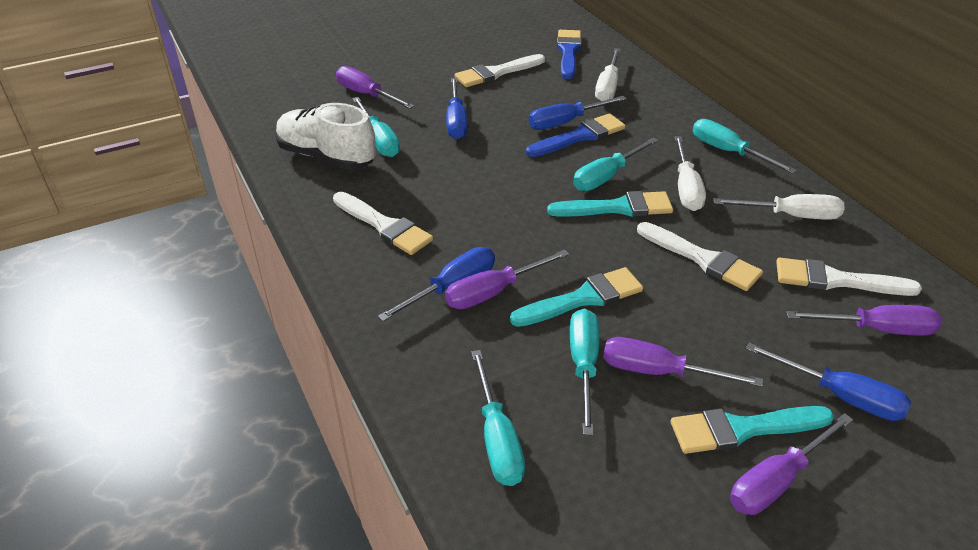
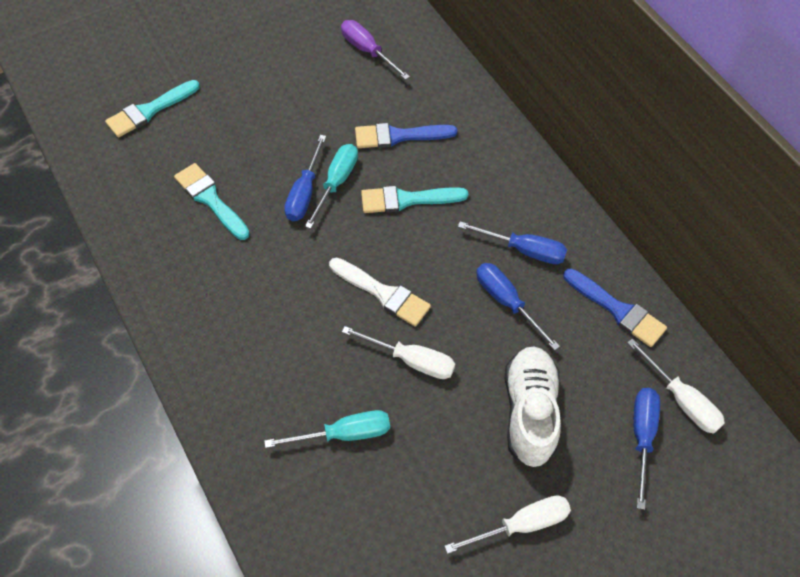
purple screwdriver: [336,66,414,109] [445,249,570,309] [603,337,763,387] [730,413,853,515] [786,305,942,336] = 5 -> [341,20,410,80] = 1
turquoise screwdriver: [352,97,400,157] [471,350,525,486] [570,308,599,435] [573,137,659,191] [692,119,797,174] = 5 -> [264,410,390,448] [305,144,358,229] = 2
white brush: [333,192,433,255] [454,54,545,87] [637,222,763,291] [776,258,922,296] = 4 -> [329,257,431,327] = 1

